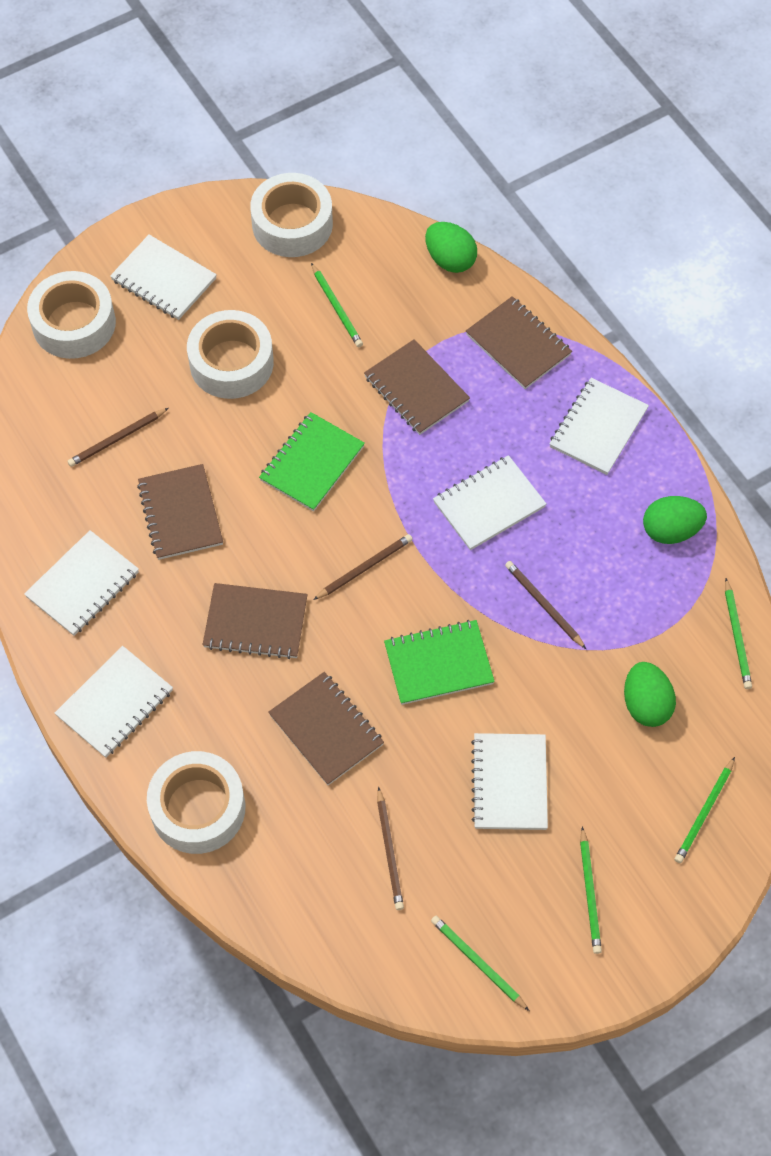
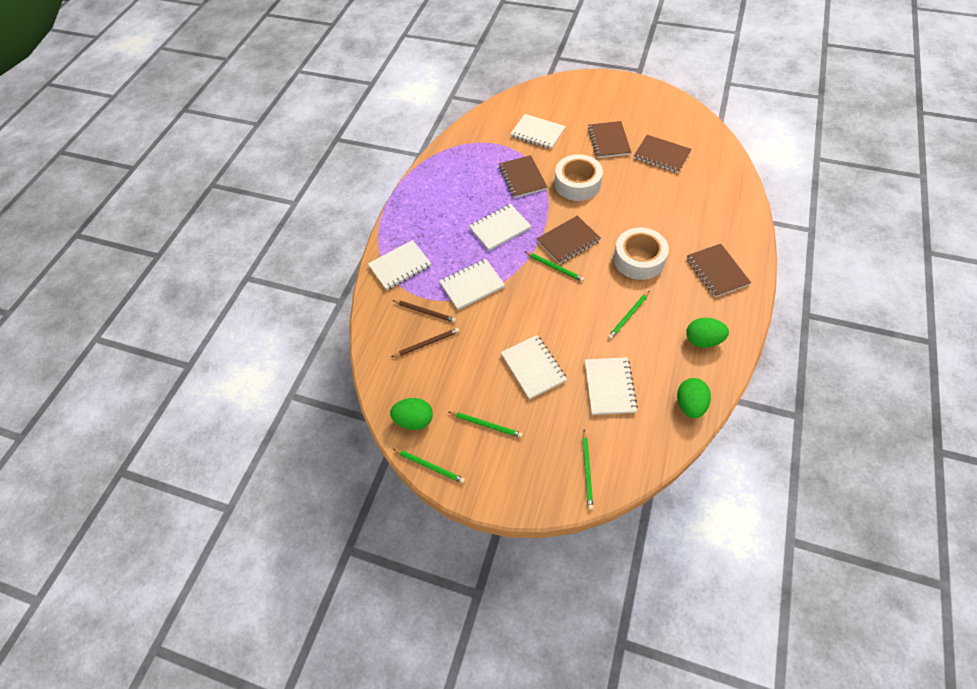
brown pencil: [67,408,169,467] [313,534,413,600] [377,787,404,910] [505,561,586,649] = 4 -> [392,300,456,323] [392,328,459,357] = 2
green notebook: [259,412,365,512] [384,620,495,705] = 2 -> none = 0
white tape: [27,271,116,359] [147,751,246,854] [187,310,274,399] [250,173,333,257] = 4 -> [555,154,603,201] [613,228,669,280] = 2

